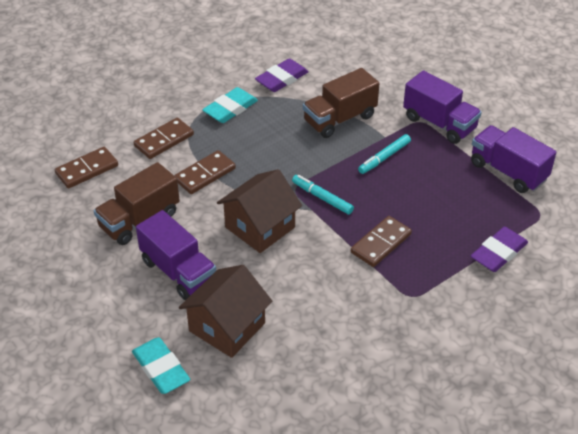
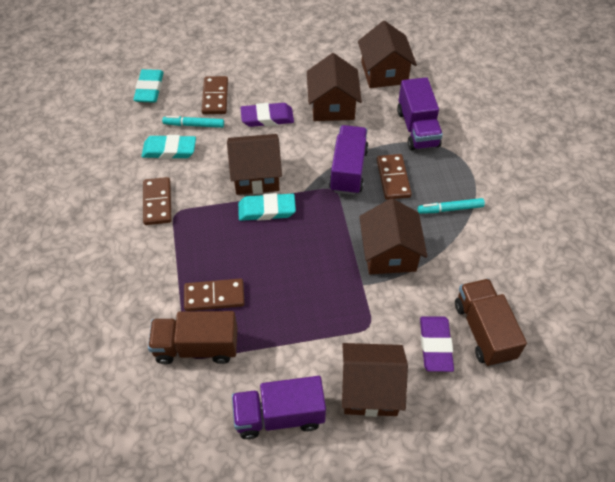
brown house: [179,265,272,358] [217,169,302,253] = 2 -> [227,134,282,195] [307,53,362,121] [342,343,408,417] [358,21,417,88] [359,198,427,274] = 5
turquoise eraser: [132,337,190,394] [202,87,258,123] = 2 -> [133,69,164,103] [142,135,196,159] [238,193,296,221] = 3

